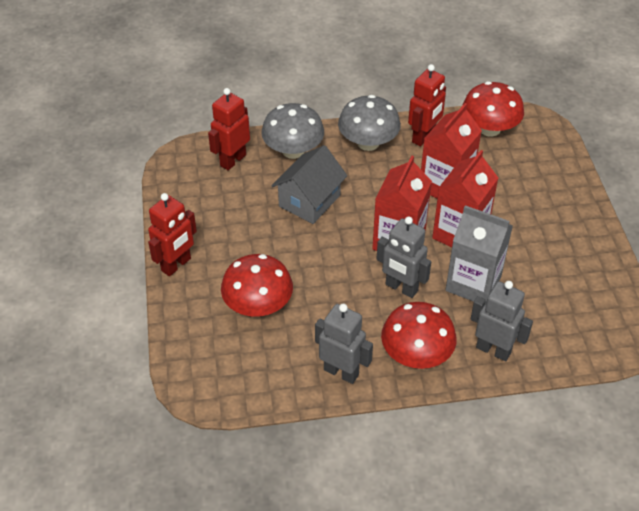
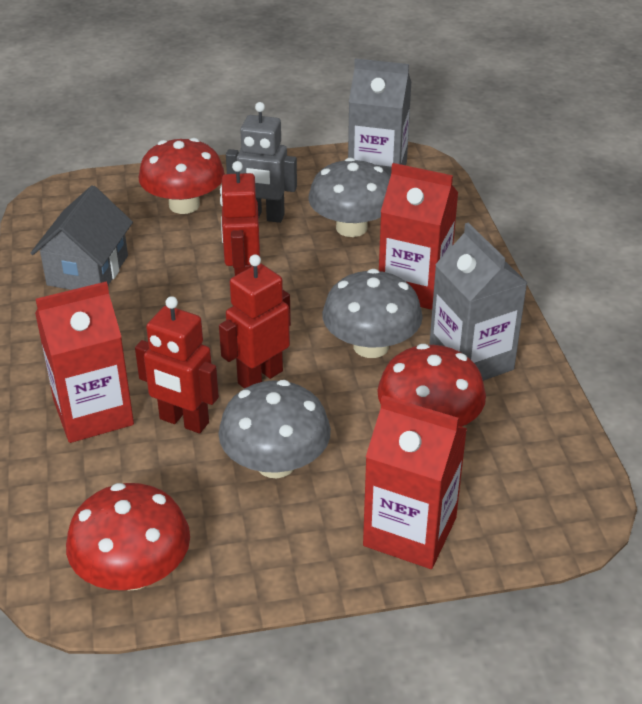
grey carton: [446,205,513,303] = 1 -> [348,58,412,177] [429,223,527,381] = 2
grey mushroom: [261,103,324,159] [338,95,401,151] = 2 -> [219,380,331,478] [308,158,390,237] [322,269,423,358] = 3
grey robot: [315,304,373,384] [377,216,431,298] [471,281,533,361] = 3 -> [226,102,297,223] = 1

